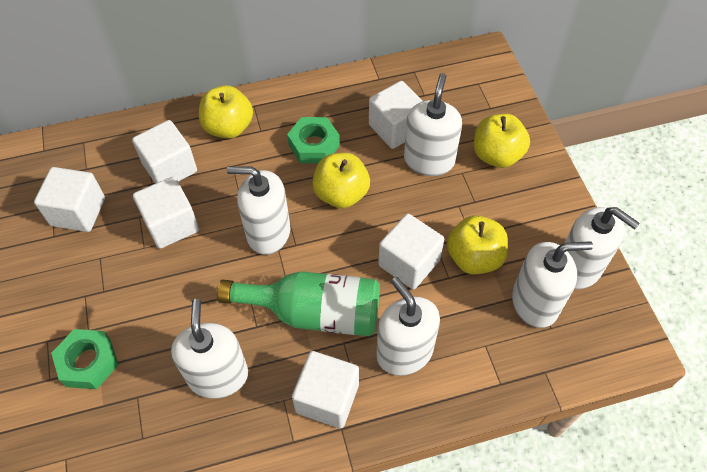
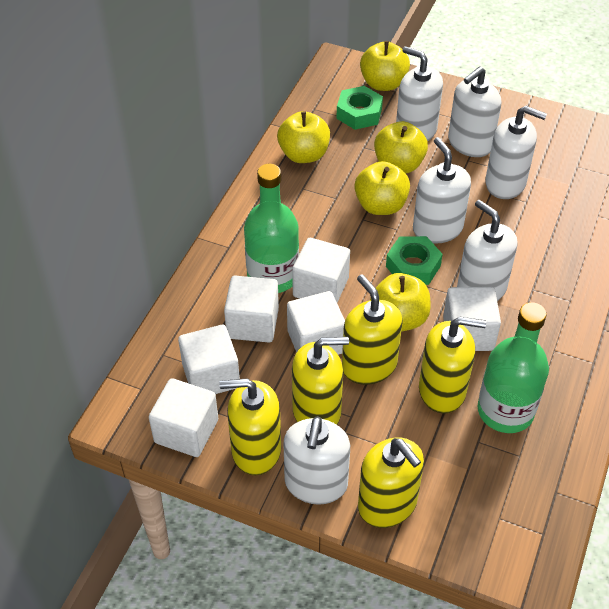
green bottle: [217,271,380,336] = 1 -> [244,164,299,293] [477,302,549,433] = 2
yellow apple: [199,85,253,139] [312,153,370,208] [447,215,508,274] [474,114,530,168] = 4 -> [277,111,330,163] [354,161,410,215] [360,41,410,91] [370,273,431,332] [374,121,428,174] = 5
yellow soap dispenser: none = 0 -> [219,378,281,476] [292,337,349,425] [342,274,403,385] [358,437,424,528] [419,317,486,414] = 5

